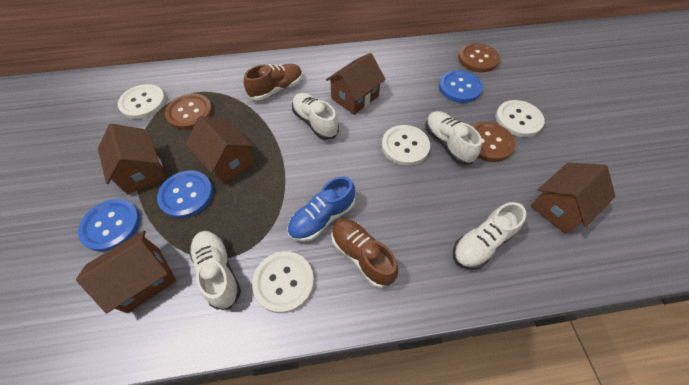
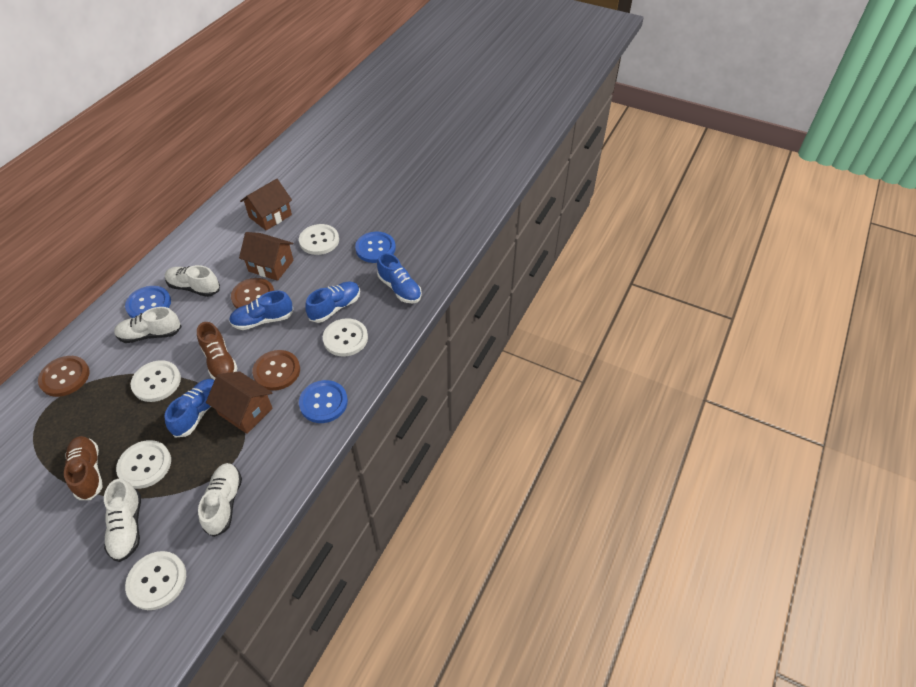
blue shoe: [287,176,355,242] = 1 -> [165,379,215,438] [229,291,293,330] [305,282,360,323] [377,253,422,303] = 4
brown house: [76,230,176,314] [98,123,166,194] [186,116,254,184] [326,53,386,115] [530,163,616,234] = 5 -> [206,371,273,434] [239,232,294,281] [240,179,292,231] = 3
white button: [118,84,166,119] [252,251,314,313] [382,125,430,166] [496,100,545,137] = 4 -> [116,440,171,489] [125,551,186,610] [130,360,181,402] [299,224,339,255] [323,318,368,356] = 5

